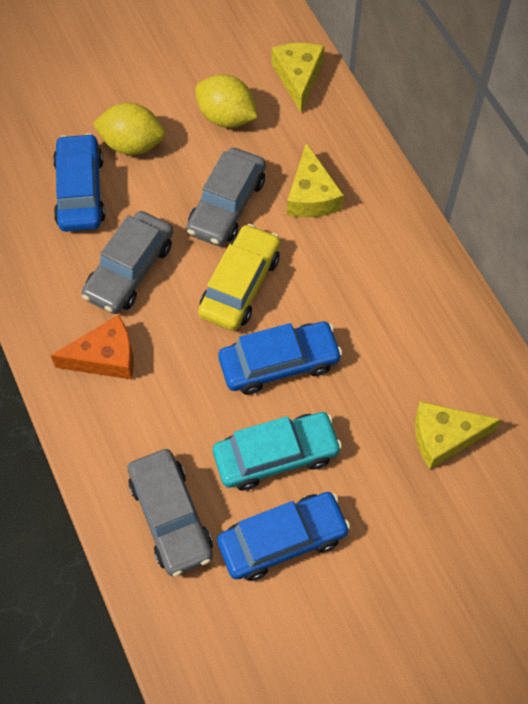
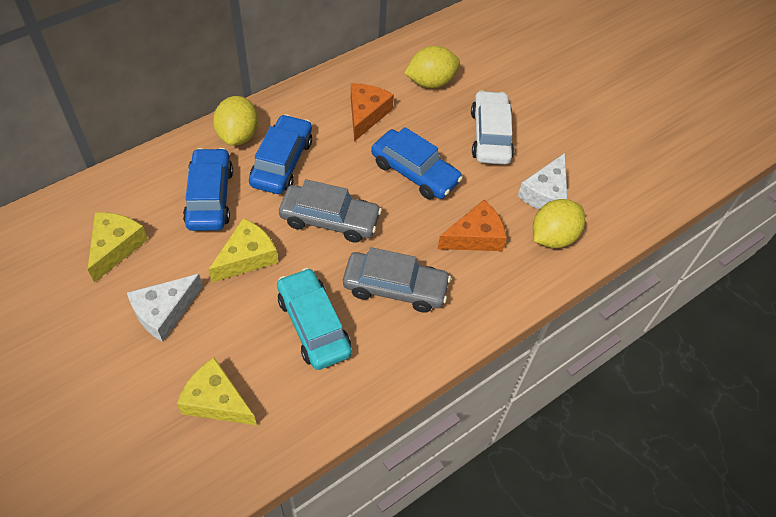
grey car: [82,211,173,314] [128,449,213,577] [186,148,266,246] = 3 -> [279,179,382,243] [343,247,451,313] = 2
orange cheese: [51,315,134,380] = 1 -> [351,83,394,142] [438,200,507,251] = 2
white car: none = 0 -> [471,90,514,164] = 1
white cheese: none = 0 -> [127,274,203,342] [518,153,568,210] = 2
yellow car: [198,224,280,331] = 1 -> none = 0
yellow lemon: [93,103,165,155] [195,74,258,128] = 2 -> [213,96,258,146] [404,46,460,88] [533,199,585,248] = 3

